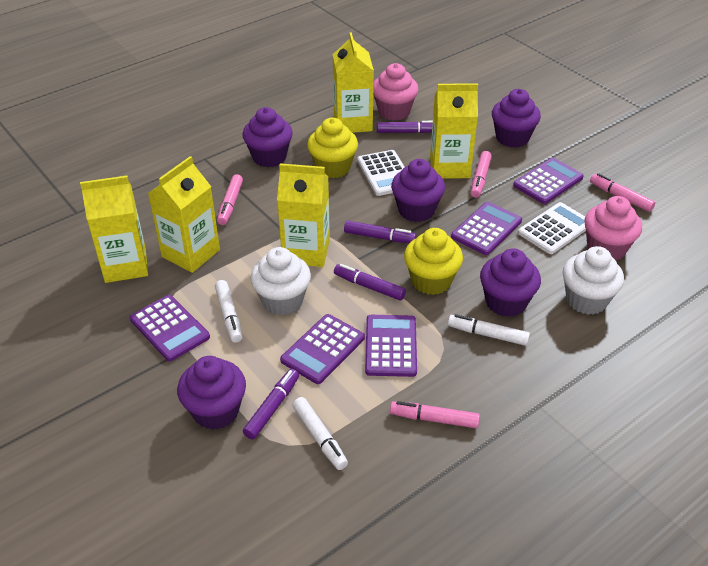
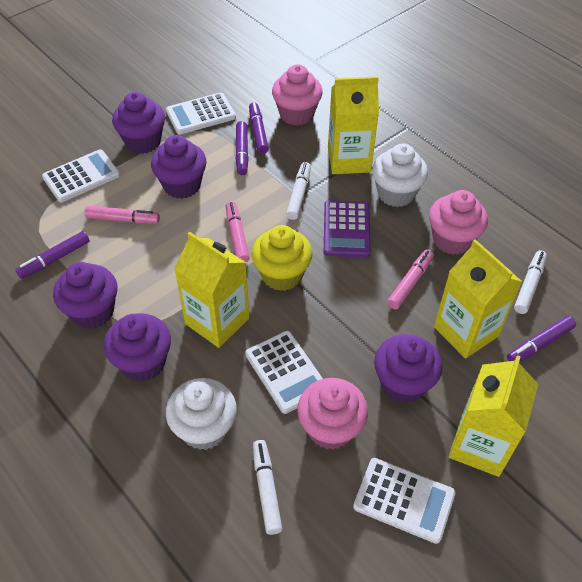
pink cupcake: [373,63,418,120] [584,196,642,261] = 2 -> [272,64,323,126] [297,378,368,450] [429,190,488,255] = 3
pink marker: [217,174,243,225] [390,401,480,428] [471,151,492,198] [590,173,655,212] = 4 -> [84,206,160,224] [226,201,250,262] [387,249,434,309] = 3
purple calculator: [130,295,210,361] [280,314,365,384] [365,315,417,377] [451,202,522,255] [513,158,584,204] = 5 -> [324,200,371,257] = 1
white calculator: [357,150,404,196] [518,202,586,254] = 2 -> [42,149,120,202] [166,92,236,134] [245,331,323,414] [353,458,456,544] = 4
yellow carton: [80,176,148,283] [148,156,220,273] [277,163,330,267] [333,33,374,133] [430,83,478,179] = 5 -> [174,232,249,348] [328,76,379,174] [434,239,522,359] [449,355,538,477] = 4
yellow cupcake: [307,118,358,178] [404,228,463,295] = 2 -> [251,225,312,291] = 1

